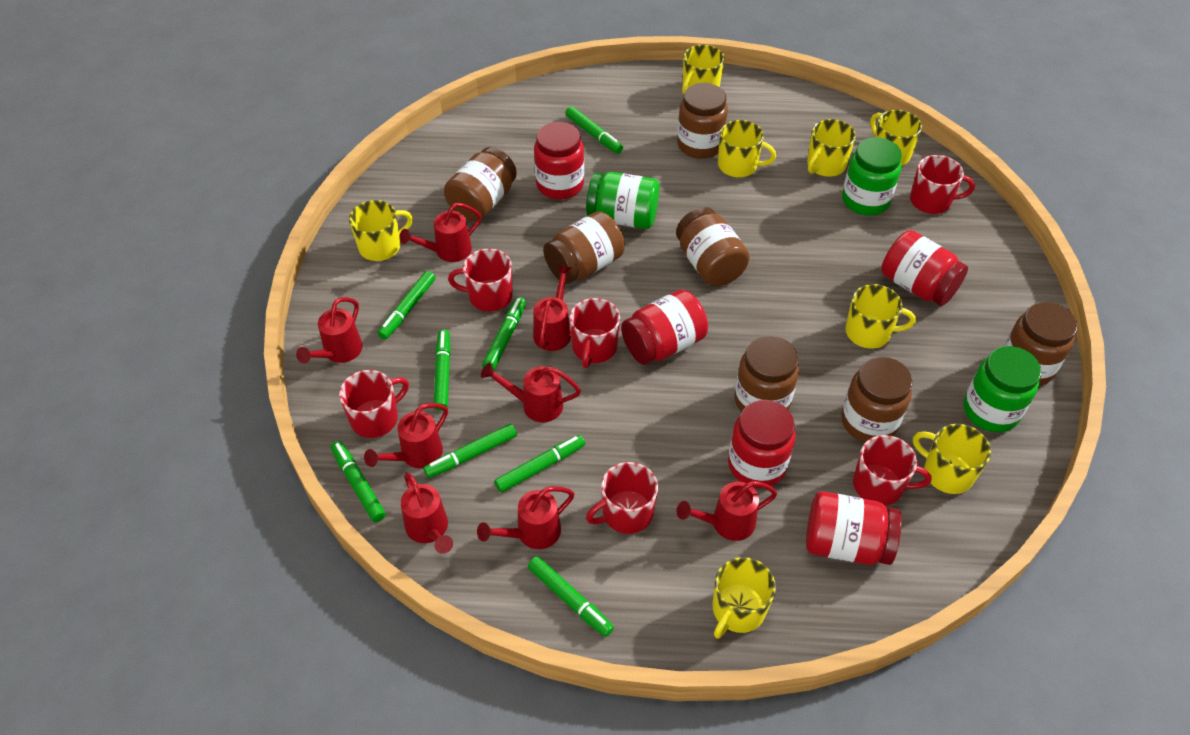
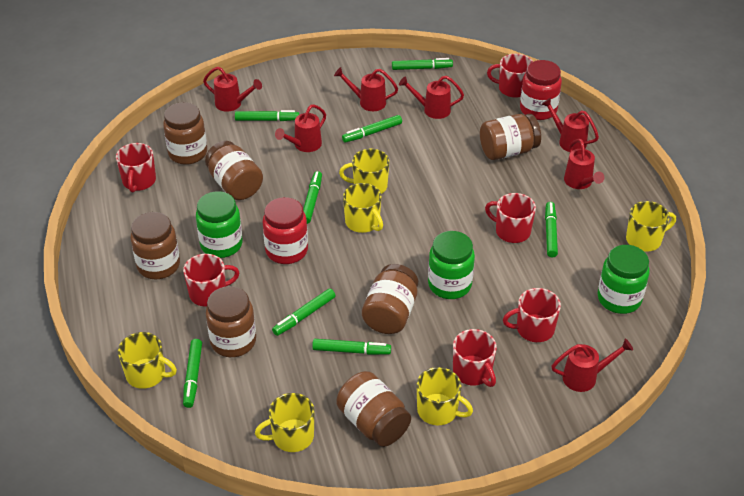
red jar: [534,122,584,199] [621,290,708,365] [728,400,796,488] [806,491,902,565] [881,230,968,306] = 5 -> [263,197,308,264] [520,60,562,120] = 2
red watering can: [296,297,363,364] [364,403,448,468] [399,203,482,262] [401,472,453,554] [477,486,574,549] [481,363,581,422] [533,265,572,351] [677,481,777,541] = 8 -> [203,67,262,112] [275,104,326,152] [334,67,398,111] [399,76,464,119] [541,98,599,152] [552,339,633,392] [564,139,604,189] = 7
yellow mug: [349,200,413,261] [682,45,724,95] [713,557,776,639] [718,120,776,177] [807,119,856,177] [845,284,916,349] [870,110,922,166] [913,424,991,494] = 8 -> [118,332,177,389] [255,393,314,452] [339,149,389,194] [343,183,383,233] [416,367,473,425] [626,201,676,252] = 6

